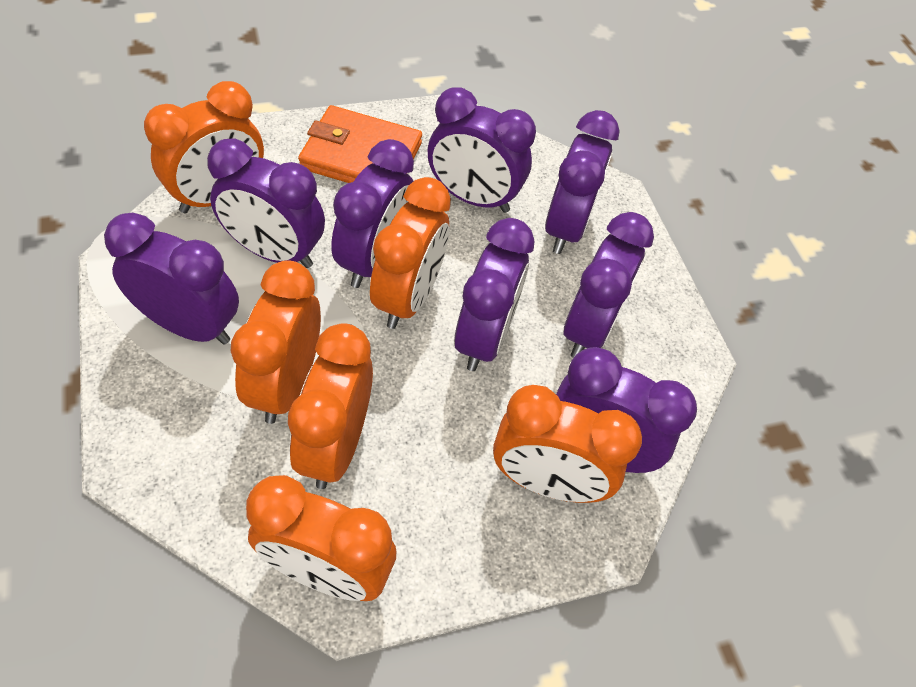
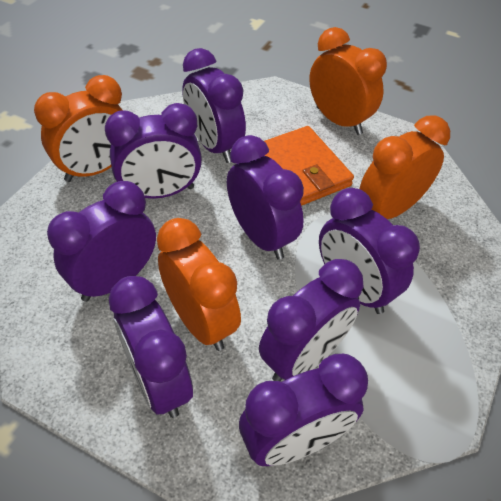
orange clock: [144,81,264,213] [231,260,321,424] [246,475,396,601] [288,323,373,489] [370,177,451,329] [493,385,642,503] = 6 -> [34,75,122,182] [157,218,241,351] [309,27,387,135] [360,115,450,219] = 4

